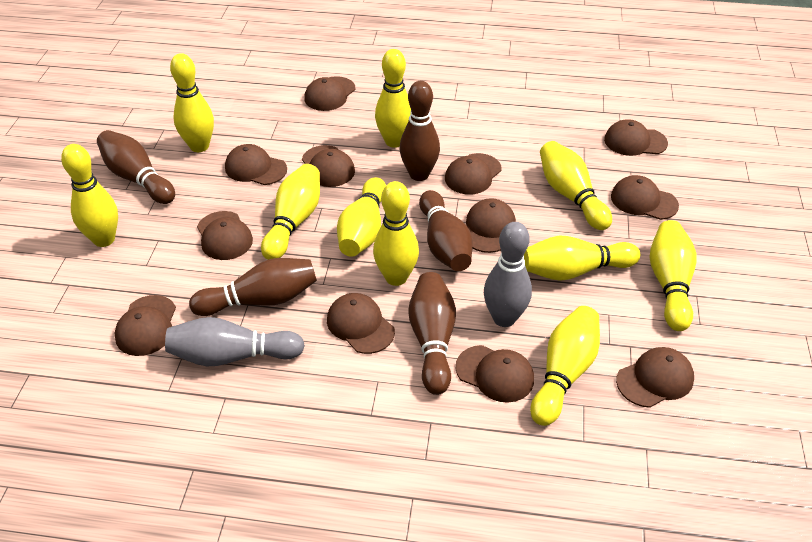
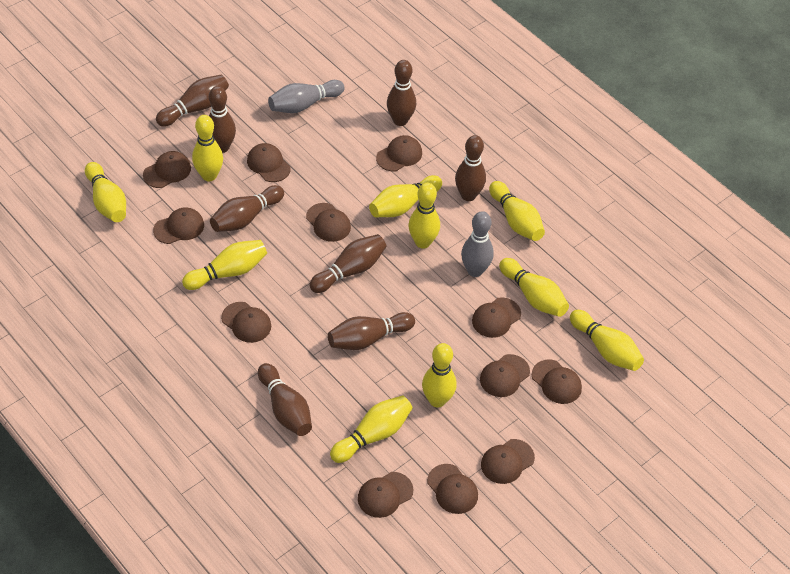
brown bowling pin: [97,130,175,204] [189,258,317,316] [400,81,440,181] [408,272,456,395] [419,190,472,271] = 5 -> [156,75,229,127] [209,86,236,153] [210,185,284,232] [258,363,312,436] [309,234,386,293] [328,312,415,350] [387,60,416,126] [455,135,486,201] = 8

